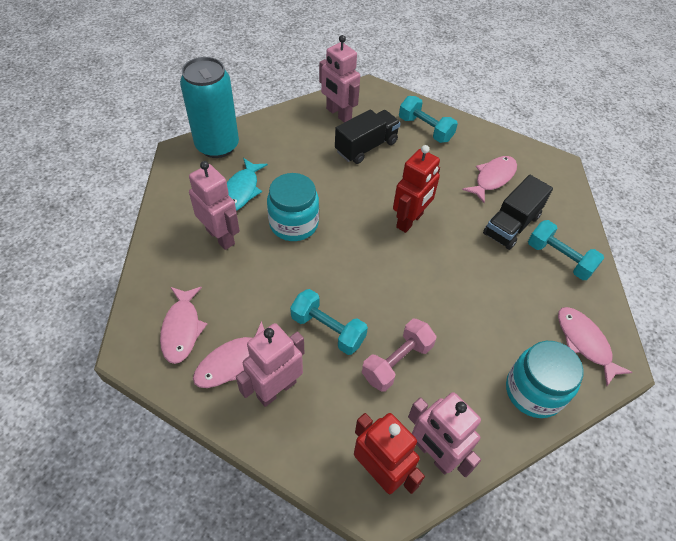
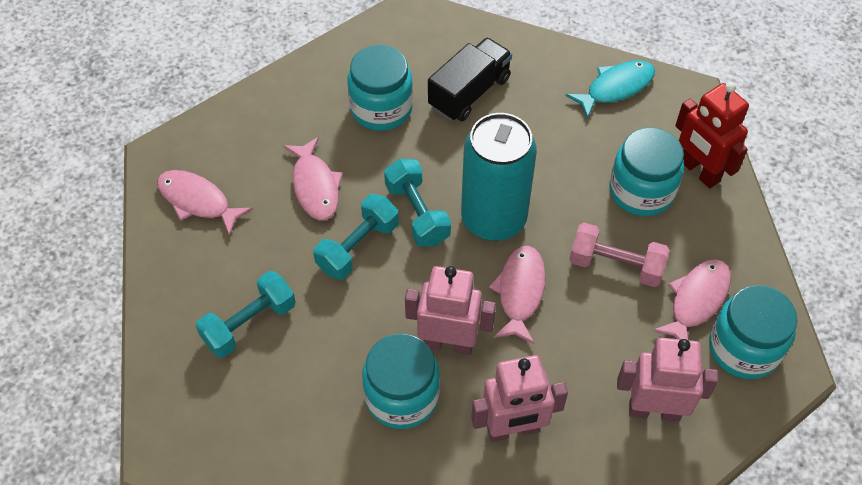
black truck: [335,109,401,164] [483,175,553,250] = 2 -> [428,37,512,121] = 1
pink robot: [189,161,240,250] [236,323,304,407] [319,35,360,123] [408,392,481,477] = 4 -> [405,266,496,355] [471,355,568,442] [617,338,718,422] = 3
red robot: [354,413,425,495] [393,145,440,233] = 2 -> [675,82,749,188] = 1
turquoise jar: [267,173,319,241] [506,341,584,418] = 2 -> [347,45,413,131] [362,333,440,429] [609,128,684,216] [709,285,797,379] = 4

